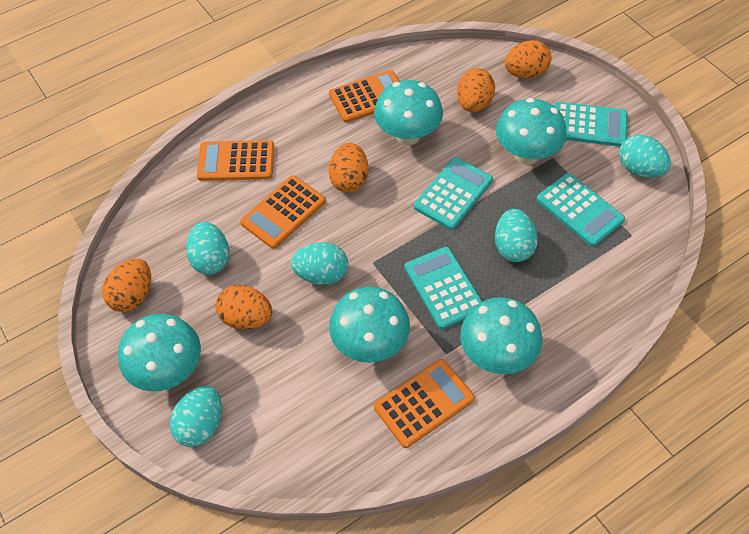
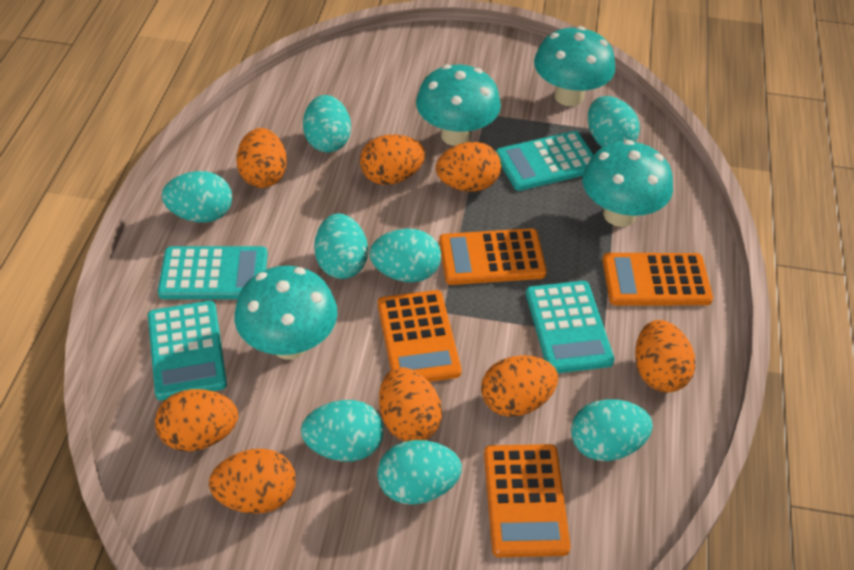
orange egg: [102,258,151,312] [216,285,273,330] [328,143,368,193] [457,68,495,112] [505,40,552,78] = 5 -> [155,389,238,451] [209,449,296,514] [236,128,287,188] [360,134,425,185] [379,367,442,441] [436,142,501,192] [481,355,558,417] [635,320,695,392] = 8
turquoise egg: [170,386,222,447] [186,222,230,275] [291,242,348,285] [495,209,538,262] [619,135,671,178] = 5 -> [162,171,232,223] [301,400,384,462] [303,95,351,152] [314,213,368,279] [369,229,441,283] [378,440,462,505] [571,399,653,461] [588,96,640,147] = 8
turquoise mushroom: [118,314,201,391] [329,287,410,363] [374,80,443,145] [460,297,542,374] [496,98,567,165] = 5 -> [234,266,337,359] [416,64,501,146] [534,26,615,106] [582,140,673,227] = 4

